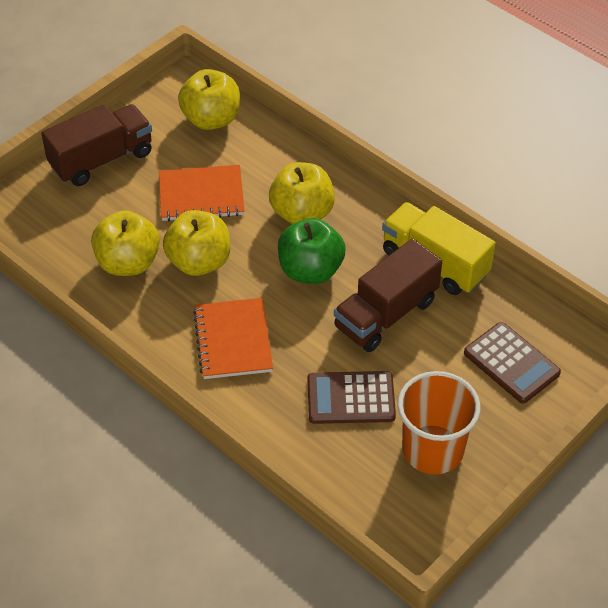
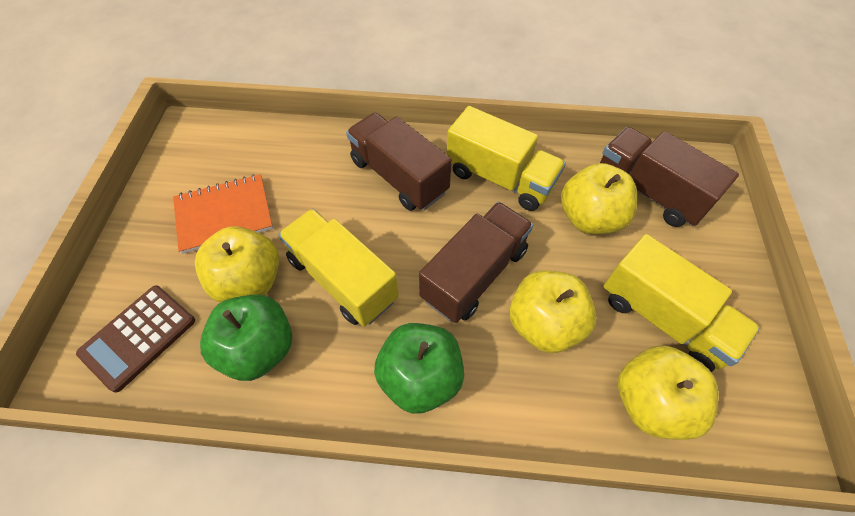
brown calculator: [308,371,396,424] [464,322,561,403] = 2 -> [76,285,195,393] = 1
brown truck: [41,104,152,186] [334,238,442,352] = 2 -> [346,113,452,211] [419,202,533,323] [600,127,739,227] = 3
green apple: [278,218,346,284] = 1 -> [200,295,292,381] [374,323,464,414] = 2
orange cup: [398,371,480,474] = 1 -> none = 0
orange notebook: [159,165,245,221] [193,298,273,379] = 2 -> [173,174,273,254] = 1
yellow truck: [382,202,496,295] = 1 -> [278,209,399,327] [447,106,566,211] [603,234,760,372] = 3

